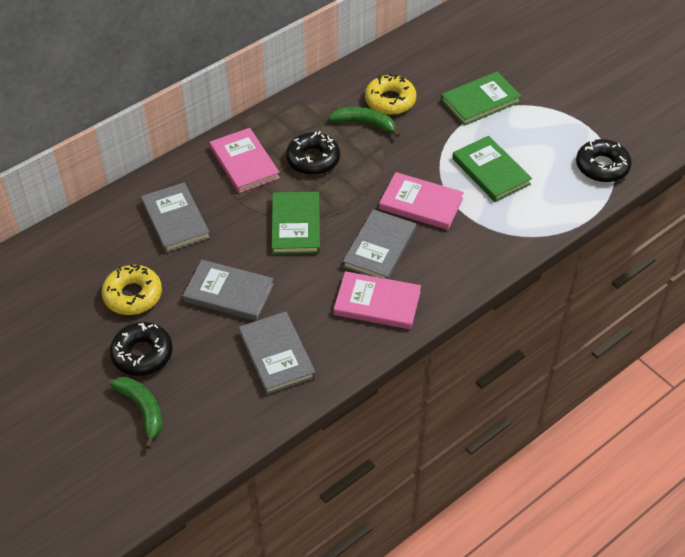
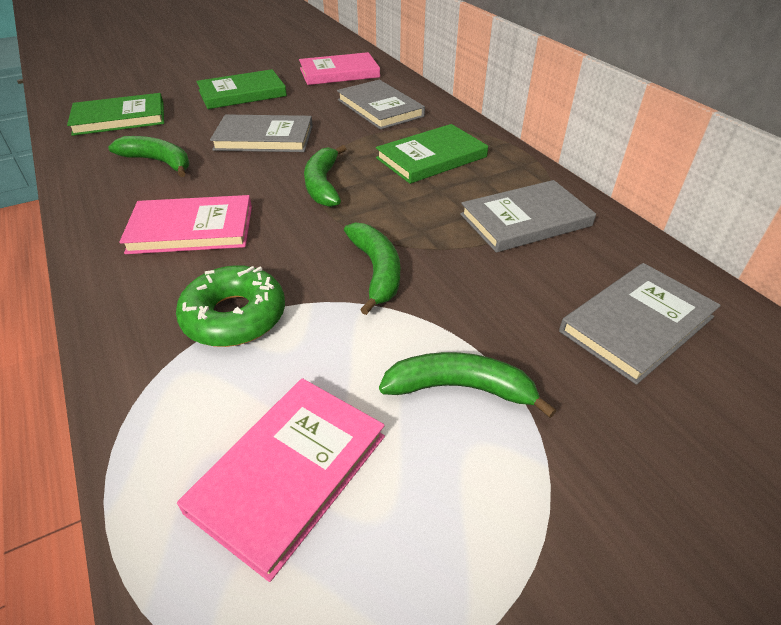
black donut: [110,322,173,376] [286,131,340,175] [576,139,632,182] = 3 -> none = 0
green banana: [109,377,162,449] [329,107,400,137] = 2 -> [108,136,189,177] [304,145,346,207] [344,222,400,315] [379,352,556,418] = 4
green donut: none = 0 -> [176,265,285,347] = 1
yellow donut: [101,265,162,315] [365,74,416,115] = 2 -> none = 0

